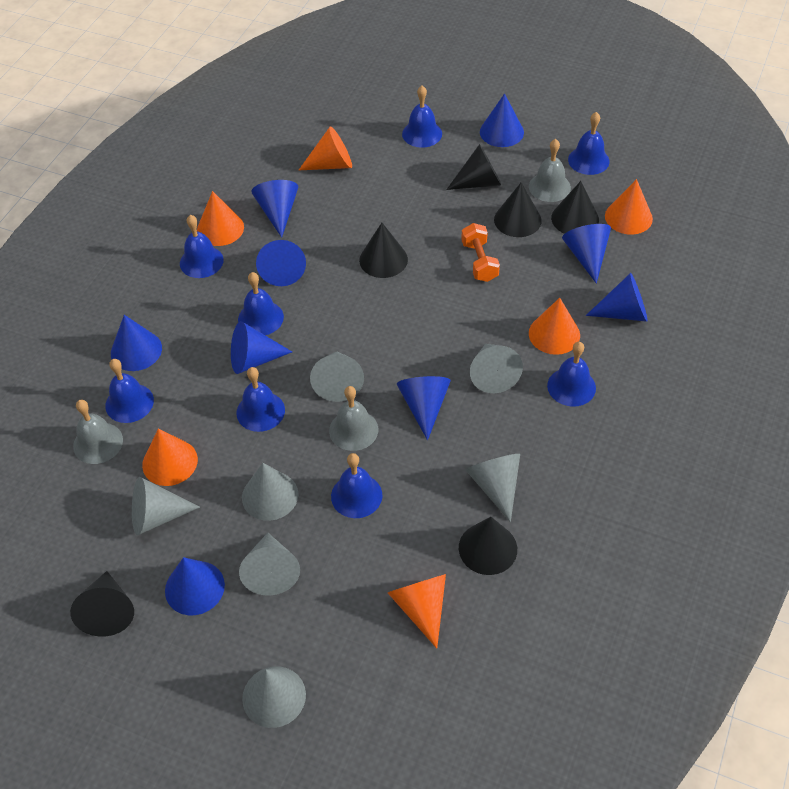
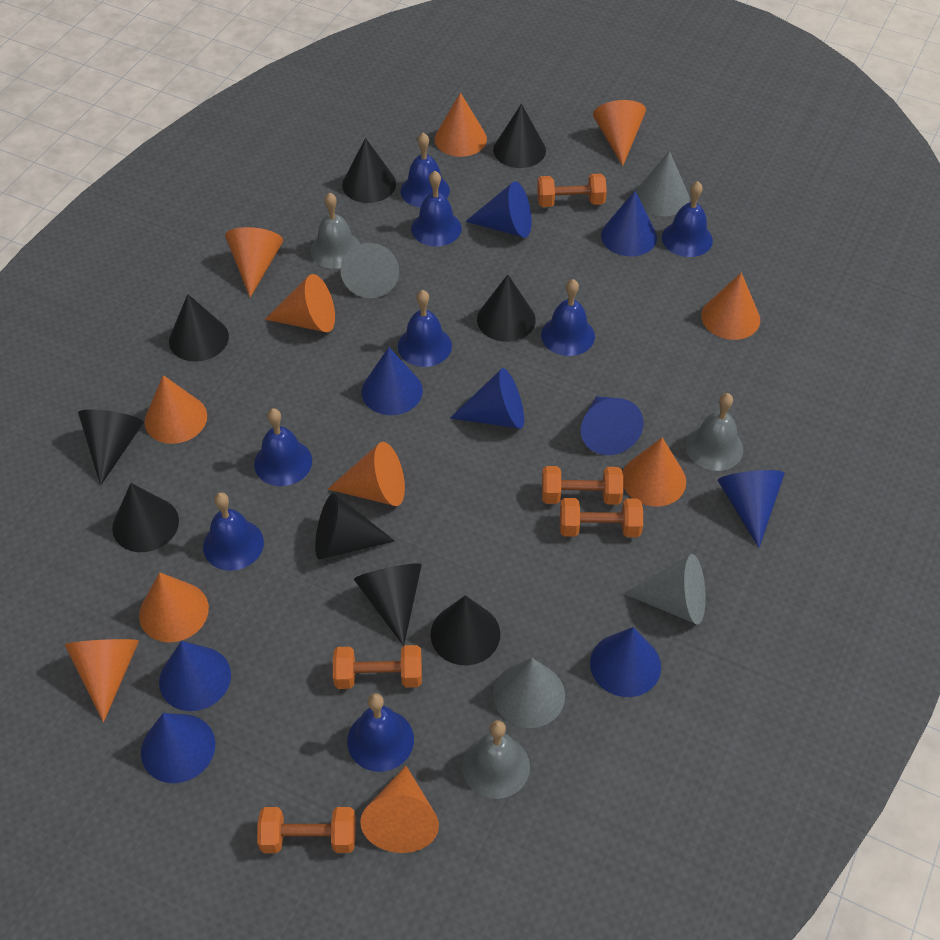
black cone: [70,571,134,637] [359,223,408,278] [446,144,502,190] [459,517,517,575] [494,182,541,237] [551,181,599,234] = 6 -> [78,409,144,486] [112,483,179,552] [169,294,229,362] [315,493,395,560] [342,138,396,203] [354,563,422,646] [431,595,500,665] [477,274,536,342] [493,104,546,168] = 9
grey cone: [132,477,200,535] [239,533,300,596] [242,463,298,521] [242,666,306,728] [310,352,364,402] [466,454,520,522] [470,344,523,393] = 7 -> [340,243,399,298] [493,658,565,728] [623,554,706,625] [636,151,689,216] = 4
orange cone: [142,428,198,486] [197,191,244,246] [299,126,352,170] [388,574,446,648] [529,298,580,355] [605,179,653,235] = 6 -> [64,639,139,722] [139,572,209,642] [144,375,207,444] [225,227,283,297] [265,274,335,332] [328,442,405,506] [360,766,439,853] [435,93,487,157] [593,100,646,166] [622,438,686,506] [701,273,760,340] = 11
orange dumbbell: [461,223,500,282] = 1 -> [257,807,356,853] [333,645,422,689] [537,174,607,207] [542,466,623,505] [560,498,643,537] = 5

